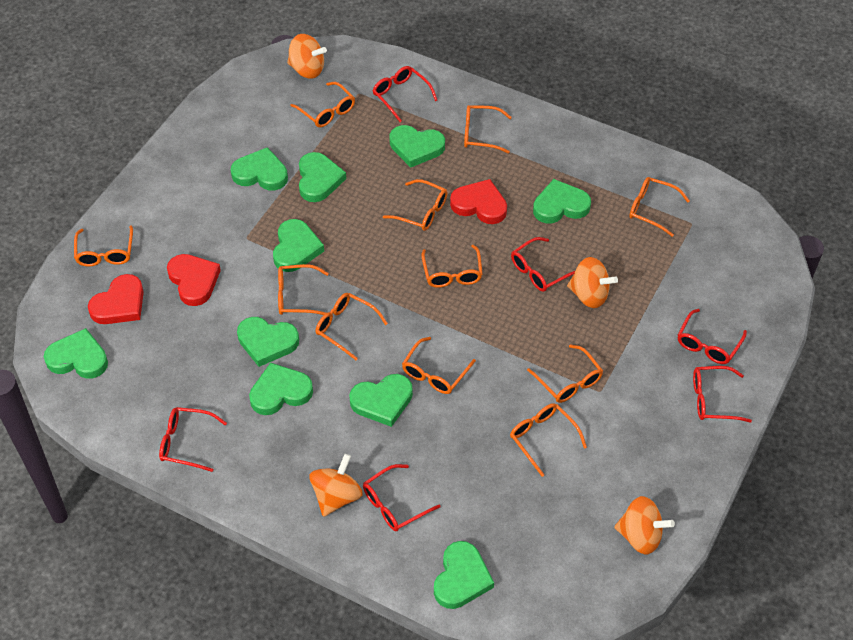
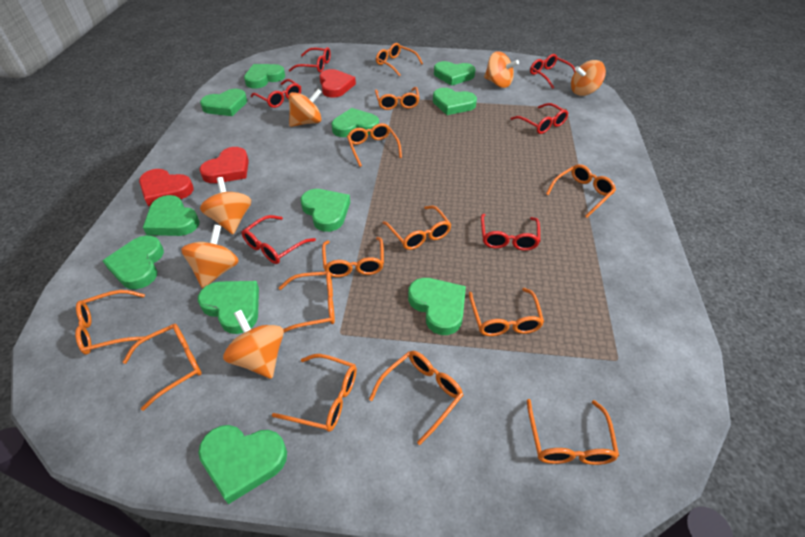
green heart: [44,328,108,379] [231,147,288,191] [237,317,299,367] [249,363,313,415] [273,219,324,272] [299,152,346,202] [349,374,413,427] [389,125,445,168] [434,541,494,609] [533,179,591,223] = 10 -> [103,236,164,289] [143,195,199,236] [198,281,259,334] [198,425,287,504] [200,89,247,116] [244,64,285,89] [300,189,350,232] [331,108,379,137] [408,278,466,335] [433,88,477,115] [434,61,475,86] = 11
orange glasses: [74,225,133,266] [278,264,329,315] [290,82,355,127] [315,293,388,360] [383,179,447,231] [402,337,476,394] [421,245,483,288] [464,105,512,153] [510,403,587,477] [527,344,603,403] [629,177,690,237] = 11 -> [75,290,149,355] [123,324,202,411] [272,354,357,432] [278,271,335,333] [322,237,384,277] [347,123,402,167] [369,351,463,445] [375,87,419,110] [376,43,423,77] [383,206,452,250] [469,288,544,336] [527,399,619,465] [546,164,616,218] = 13
orange spinning top: [287,34,327,79] [309,454,363,517] [567,257,618,308] [615,496,675,555] = 4 -> [181,224,239,289] [200,177,251,234] [223,310,284,379] [289,89,322,127] [484,51,519,88] [571,60,606,96] = 6

